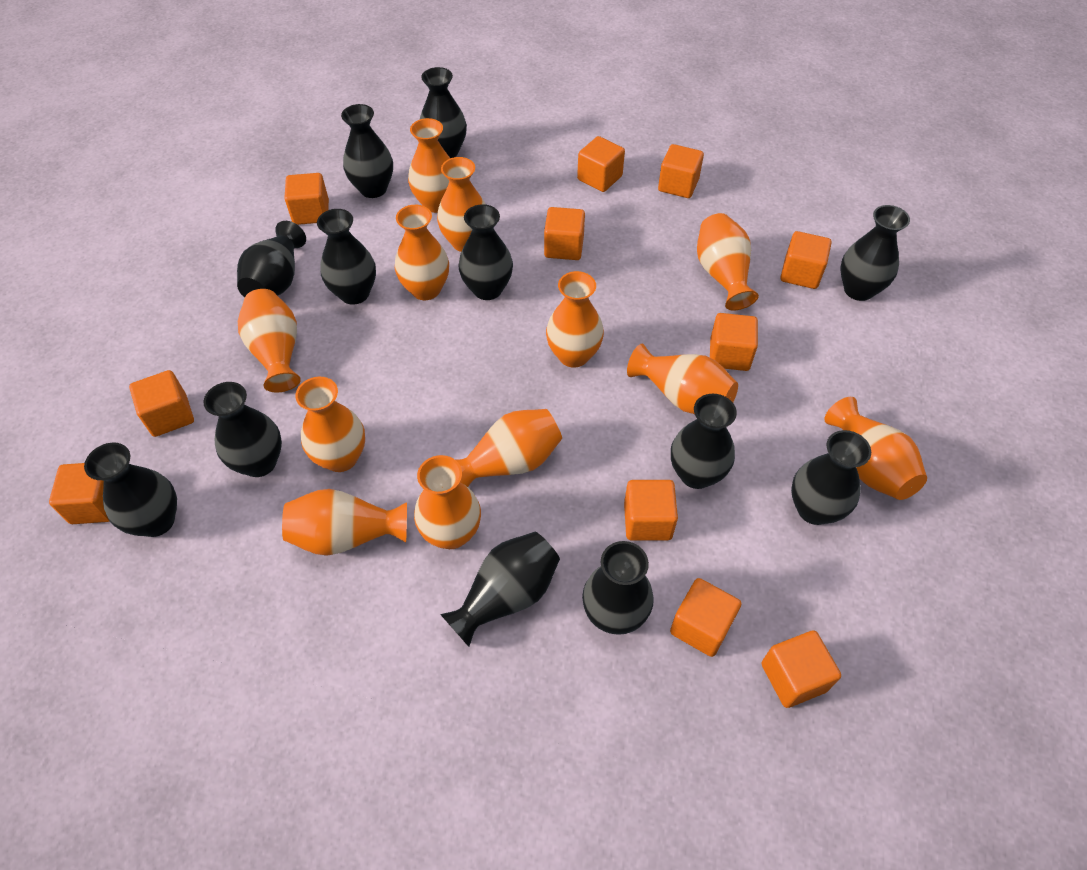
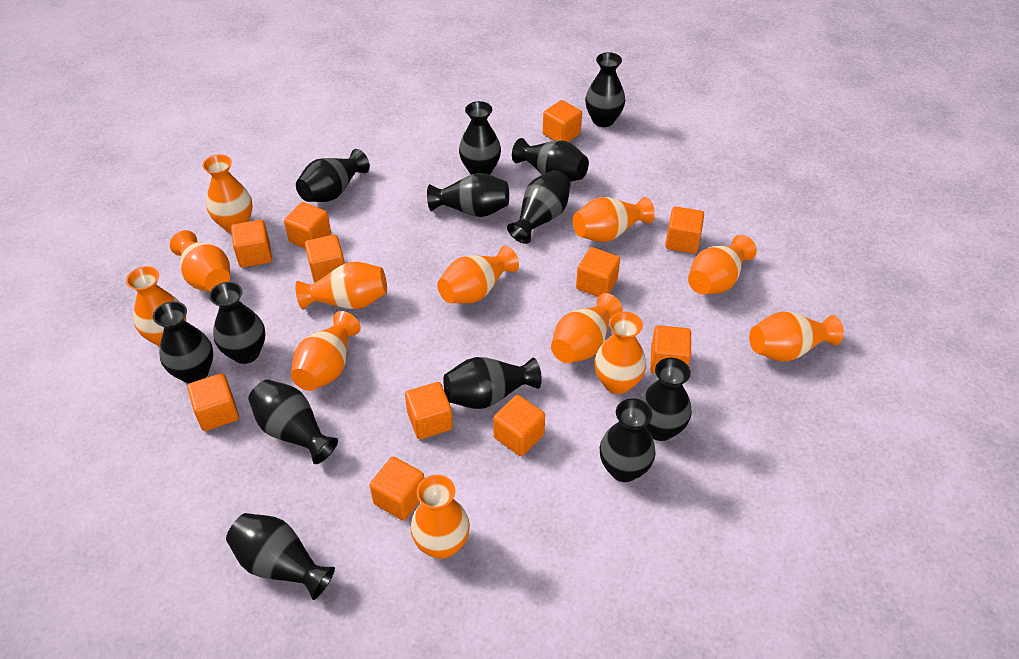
black vase: [84,443,177,537] [203,382,282,477] [237,221,306,298] [317,209,376,305] [341,104,393,198] [420,67,467,158] [440,532,560,647] [458,204,513,300] [582,541,654,635] [671,394,737,489] [791,430,871,525] [841,205,910,301] = 12 -> [153,301,213,383] [209,282,265,364] [226,513,335,600] [248,379,338,464] [296,149,370,202] [427,173,509,217] [443,357,542,409] [459,101,501,175] [507,170,570,244] [512,138,589,182] [585,52,625,127] [600,398,656,482] [639,358,692,441] = 13

